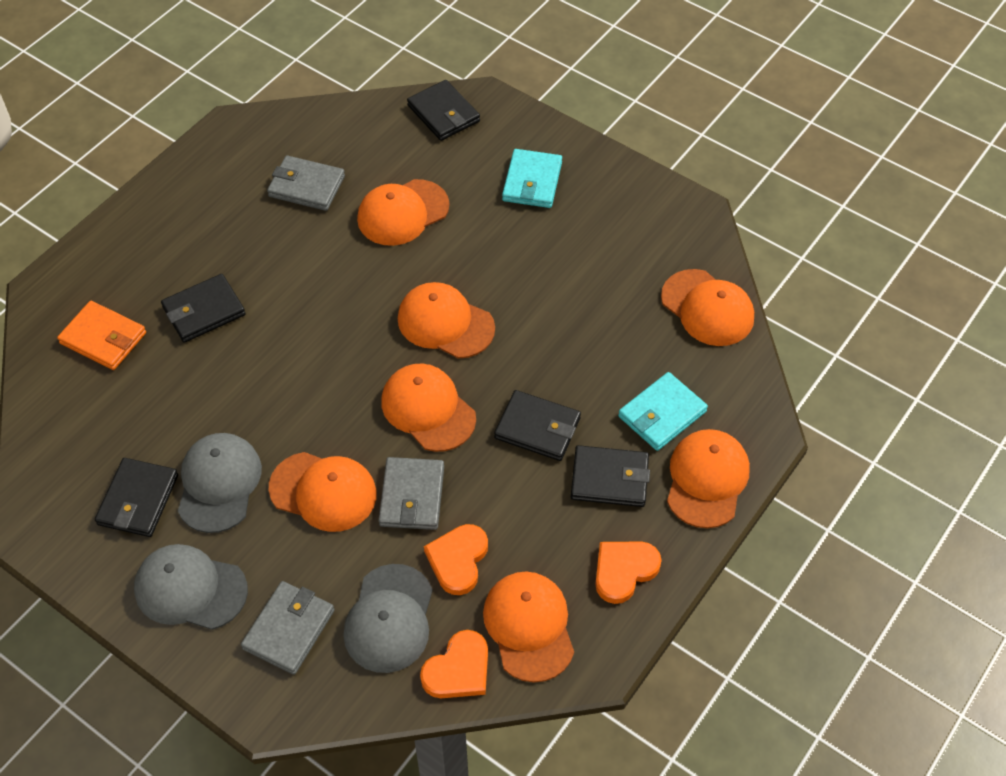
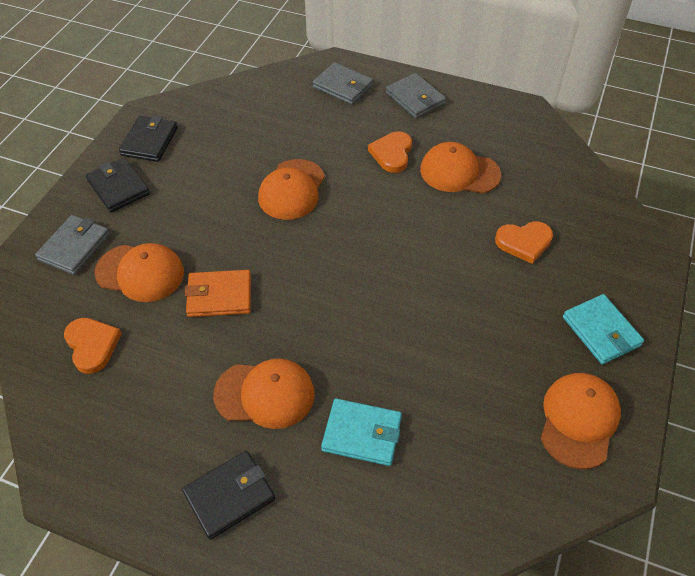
black wallet: [95,458,178,537] [161,274,246,343] [407,80,480,141] [494,390,581,461] [571,445,650,507] = 5 -> [86,158,150,212] [119,115,178,162] [182,451,275,540] = 3
grey cap: [134,544,248,630] [178,433,262,533] [343,564,433,673] = 3 -> none = 0
orange cap: [269,452,376,532] [357,179,450,246] [381,364,476,452] [398,282,495,359] [483,572,574,683] [661,269,754,346] [667,429,750,528] = 7 -> [95,243,184,302] [213,358,315,429] [258,159,325,220] [420,142,501,194] [541,373,621,469] = 5

